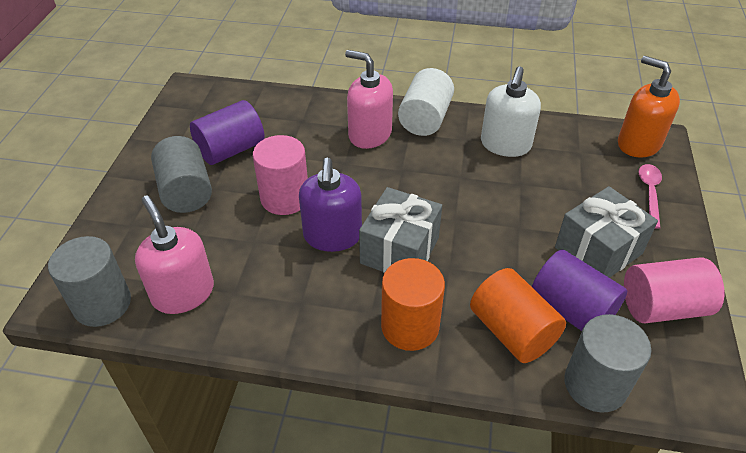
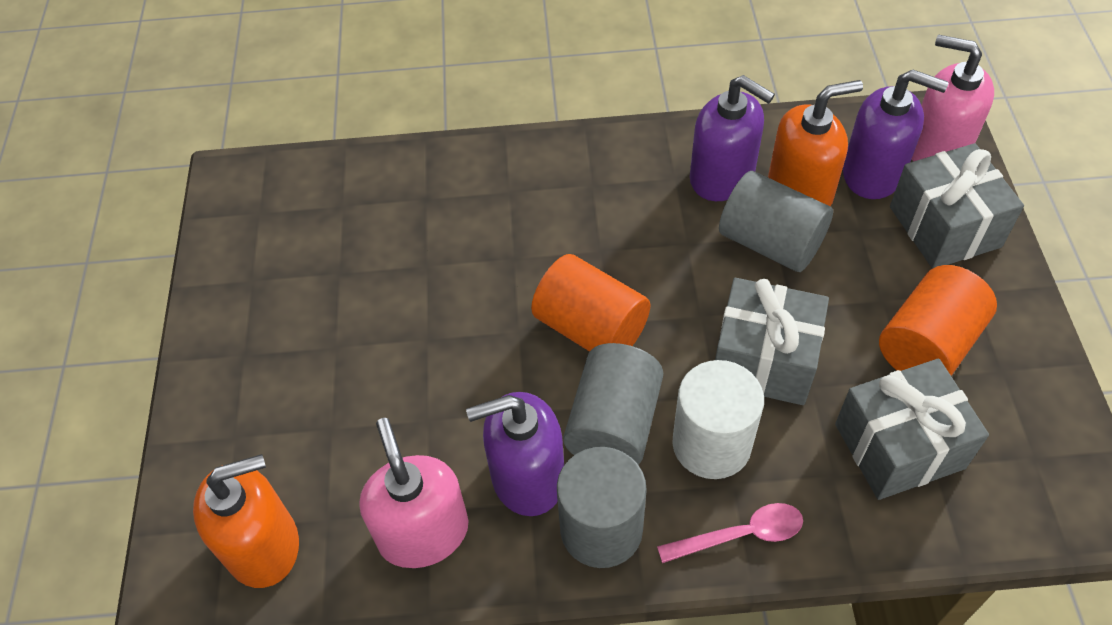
grey gift: [359,187,442,273] [555,186,658,278] = 2 -> [715,278,829,405] [835,358,989,500] [890,143,1024,269] = 3
orange soap dispenser: [618,56,680,158] = 1 -> [193,454,299,588] [768,80,863,206] = 2
pink cylinder: [253,135,308,215] [624,257,724,323] = 2 -> none = 0
purple cylinder: [190,100,264,165] [532,249,627,331] = 2 -> none = 0
purple soap dispenser: [299,158,362,252] = 1 -> [466,392,564,516] [690,75,775,201] [843,70,949,199] = 3
white soap dispenser: [481,66,541,157] = 1 -> none = 0

